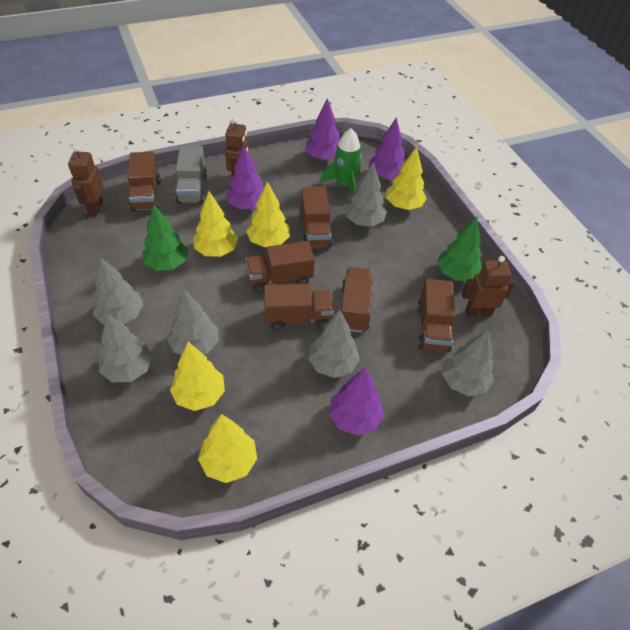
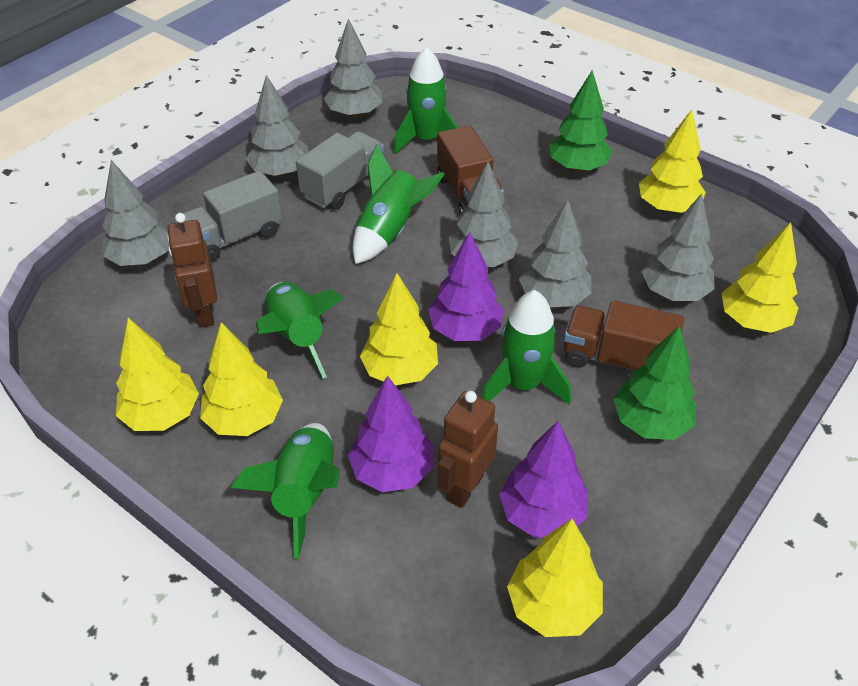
brown robot: [68,146,103,216] [225,118,249,177] [462,256,514,317] = 3 -> [167,213,217,328] [438,391,498,508] = 2
brown truck: [128,152,160,211] [246,241,315,292] [264,284,334,330] [299,186,333,248] [341,267,373,333] [417,279,455,352] = 6 -> [437,125,504,215] [564,300,685,370] = 2
green rocket: [320,128,362,196] = 1 -> [231,423,340,559] [256,282,344,379] [353,145,445,264] [393,47,458,154] [482,290,571,405] = 5
grey truck: [175,146,207,204] = 1 -> [183,171,282,262] [296,131,384,210] = 2
purple tree: [226,146,264,209] [305,98,340,161] [329,368,384,436] [368,117,405,180] = 4 -> [348,375,433,492] [428,232,503,341] [499,421,588,538] = 3
yellow tree: [170,342,225,411] [193,191,238,257] [198,414,257,483] [246,182,290,247] [386,147,427,210] = 5 -> [116,318,199,431] [200,322,283,436] [360,273,438,385] [507,519,603,637] [639,110,706,213] [722,222,798,333] = 6

